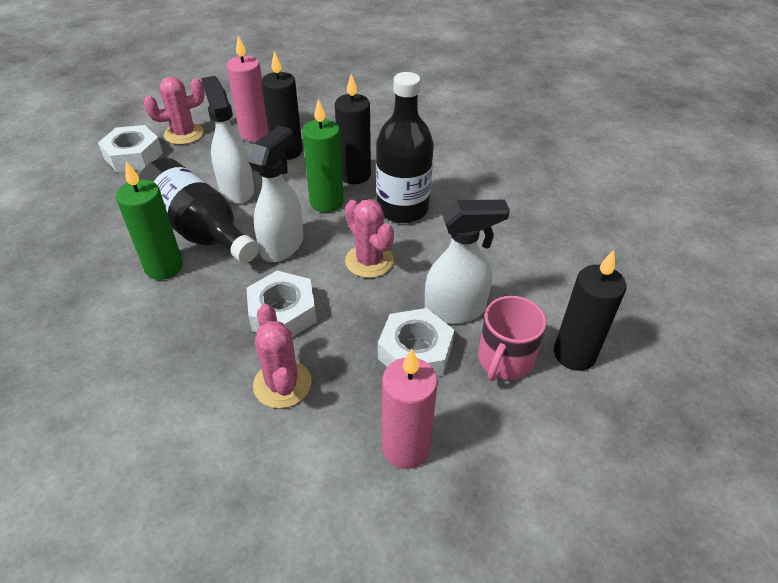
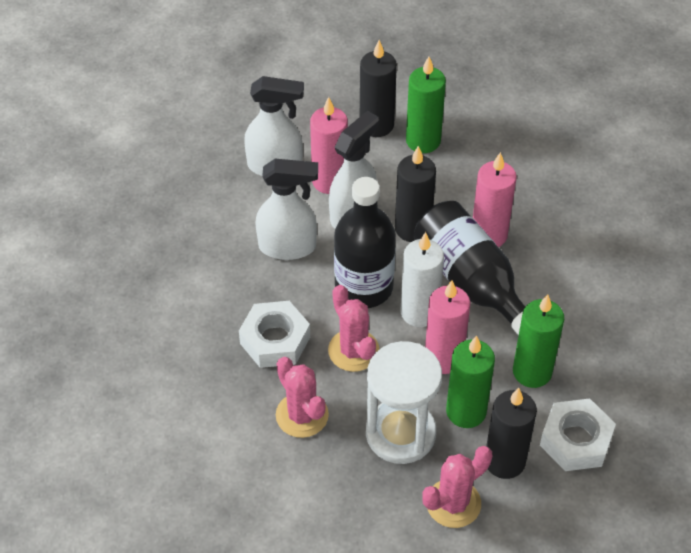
green candle: [116,161,183,280] [302,99,344,212] = 2 -> [406,56,446,153] [446,335,495,428] [513,294,564,388] = 3
pink candle: [227,35,269,142] [382,349,438,469] = 2 -> [310,97,348,194] [425,280,470,374] [473,152,517,247] = 3
pink mug: [478,296,546,381] = 1 -> none = 0
white candle: none = 0 -> [401,232,444,327] = 1
white hourglass: none = 0 -> [366,341,442,464] = 1
white nut: [98,125,163,172] [246,271,317,337] [378,308,454,377] = 3 -> [239,301,310,368] [540,398,616,471] = 2

